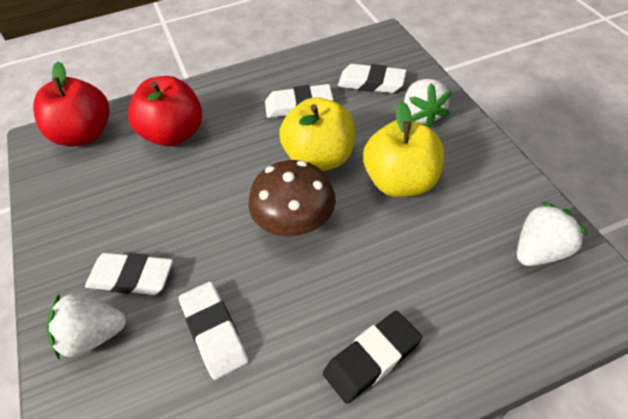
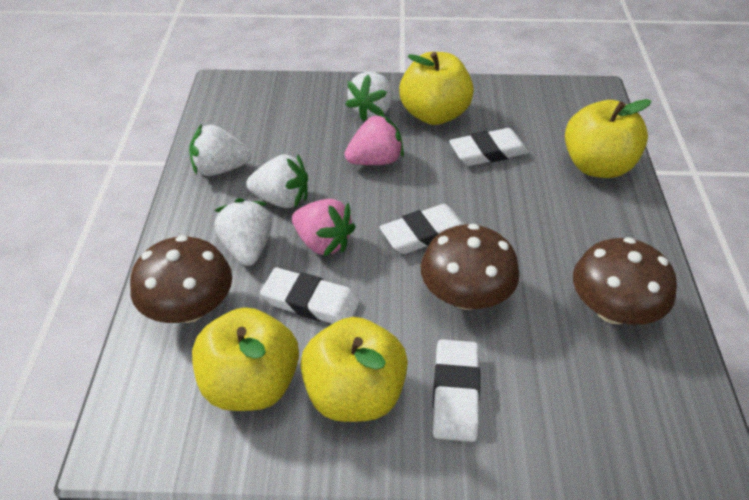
black eraser: [323,311,422,404] = 1 -> none = 0
brown mushroom: [248,160,336,236] = 1 -> [130,235,232,323] [421,224,520,310] [573,237,677,325] = 3
pink strawberry: none = 0 -> [292,199,356,257] [345,113,404,165] = 2
red apple: [33,61,109,147] [128,76,202,147] = 2 -> none = 0
white strawberry: [46,293,126,360] [404,79,451,127] [517,201,587,266] = 3 -> [189,124,251,176] [214,198,272,266] [246,154,308,208] [345,72,393,122] = 4
yellow apple: [279,97,355,171] [363,102,444,197] = 2 -> [192,307,299,411] [300,317,408,422] [399,52,474,125] [565,99,651,178] = 4

